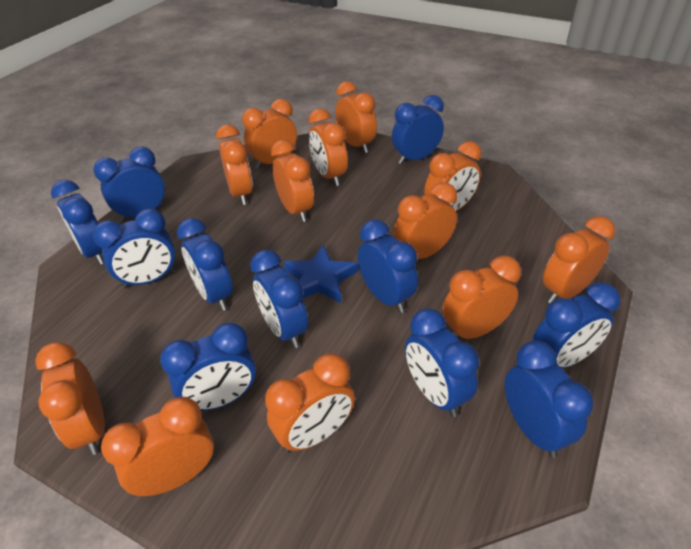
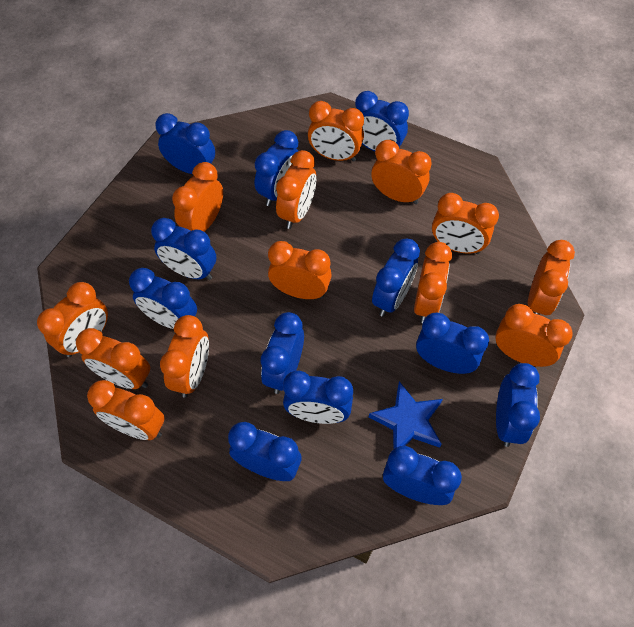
blue clock: [51,180,104,265] [93,147,165,222] [93,209,175,288] [160,322,256,411] [177,218,233,311] [250,250,308,348] [358,219,418,313] [392,95,444,164] [405,308,479,417] [505,341,593,458] [532,282,620,368] = 11 -> [129,268,197,329] [151,218,216,280] [155,113,215,174] [228,422,302,481] [255,130,298,206] [261,312,304,394] [283,370,353,424] [355,91,409,151] [372,239,420,317] [383,446,462,505] [416,313,489,374] [496,363,540,447] = 12
orange clock: [35,342,105,455] [101,397,214,496] [216,125,253,205] [242,99,297,169] [265,353,355,453] [271,140,314,222] [308,109,348,186] [335,81,377,153] [394,182,457,259] [424,141,482,211] [442,256,521,339] [543,216,615,303] = 12 -> [37,282,108,357] [76,328,150,389] [87,380,165,440] [160,315,209,398] [172,162,223,231] [268,241,332,299] [276,150,316,229] [308,101,364,162] [371,140,432,204] [414,242,452,323] [432,193,499,254] [495,304,573,367] [528,240,575,315] = 13

